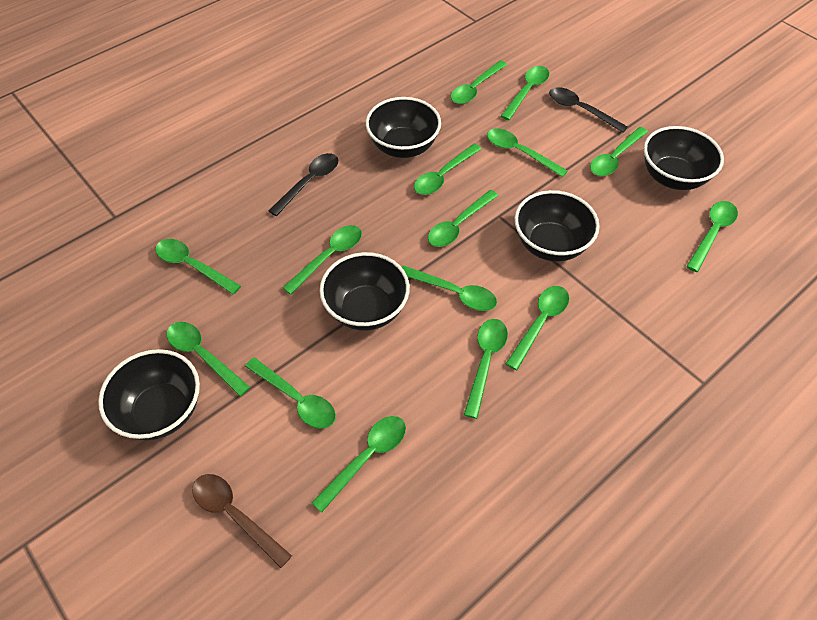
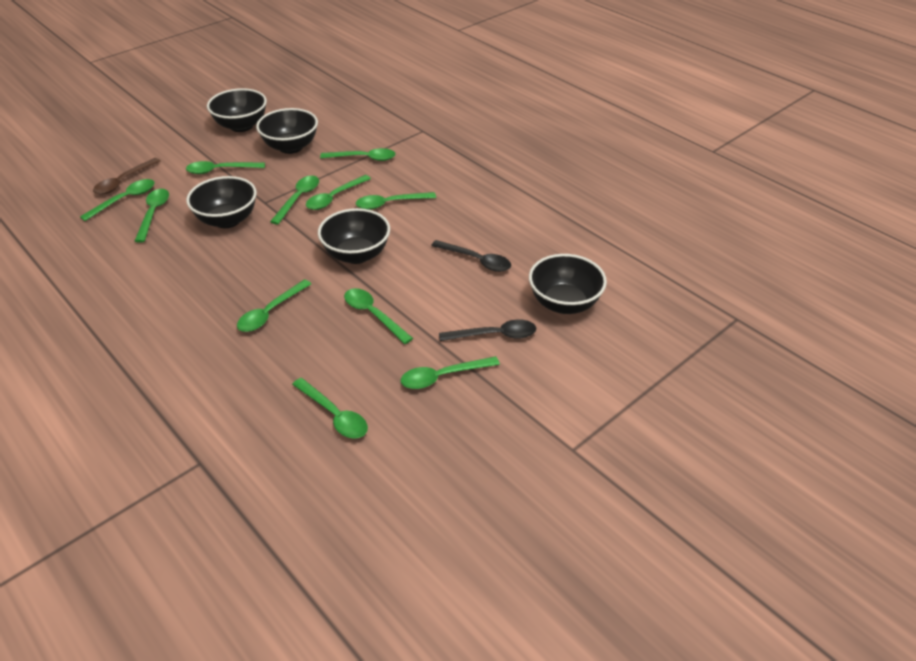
green spoon: [155,239,241,294] [167,322,250,397] [245,357,336,429] [283,225,362,295] [311,416,406,513] [402,265,497,311] [414,144,482,195] [428,190,498,247] [451,60,507,104] [464,319,508,419] [487,128,568,177] [501,66,549,120] [506,286,569,370] [590,127,648,176] [686,201,738,272] = 15 -> [80,179,154,221] [135,189,169,243] [186,161,265,174] [237,279,311,332] [270,176,319,225] [292,378,368,439] [306,175,371,210] [320,148,396,161] [344,288,413,344] [356,192,436,210] [401,356,500,389] = 11

